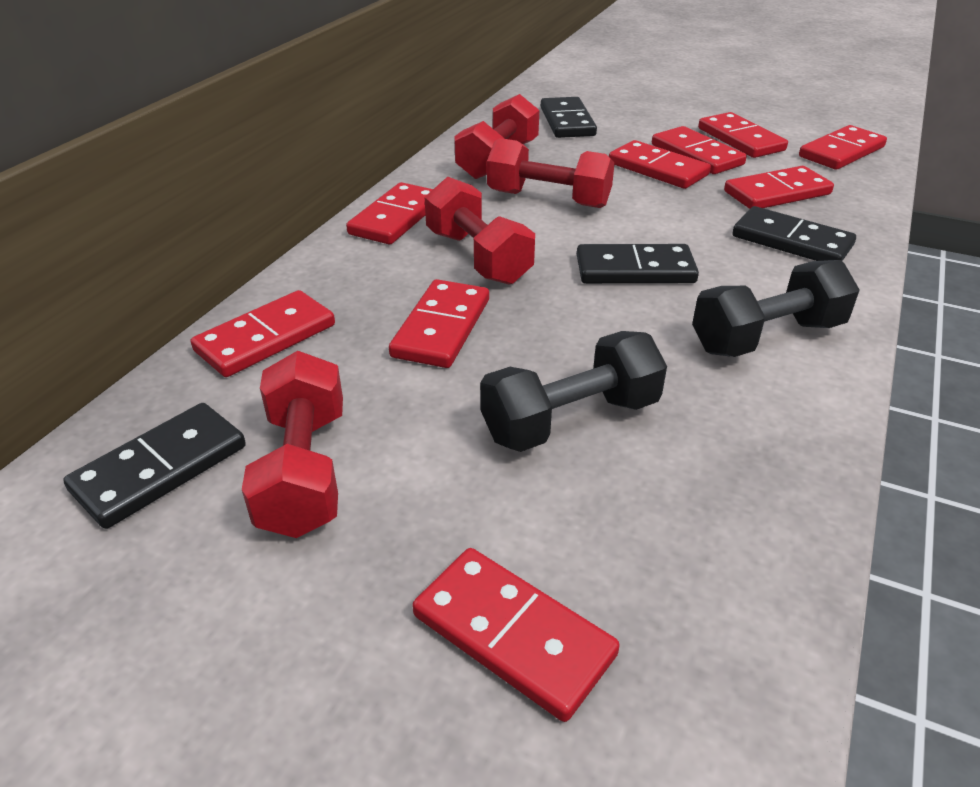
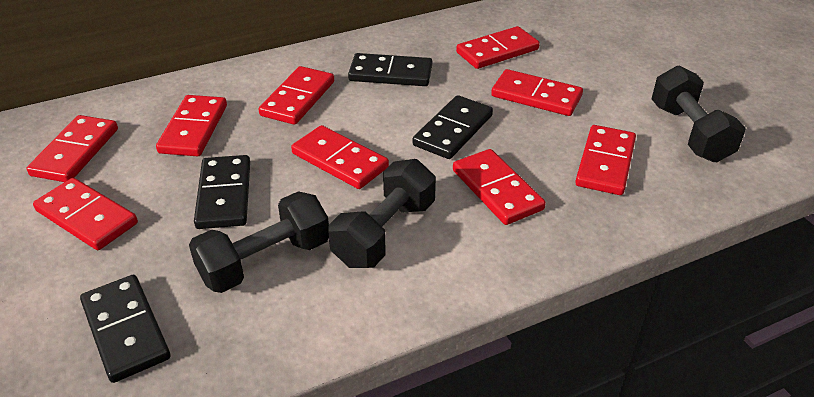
black dumbbell: [480,331,667,452] [692,260,860,357] = 2 -> [189,191,329,293] [328,159,436,268] [651,65,746,162] = 3
red dumbbell: [242,351,343,538] [425,177,535,285] [454,94,539,179] [487,138,615,208] = 4 -> none = 0

